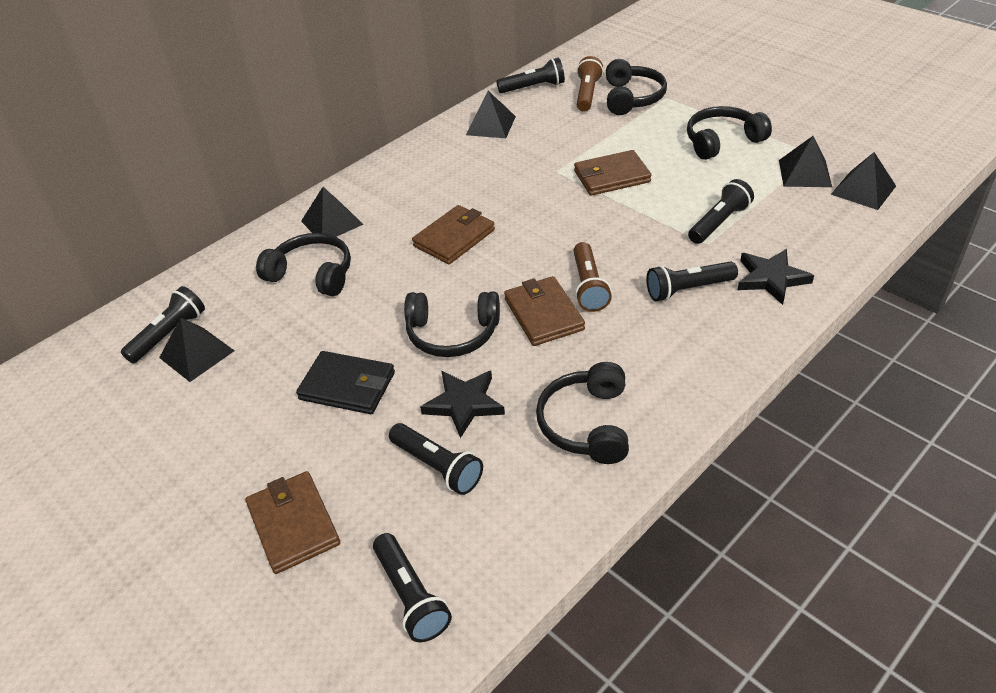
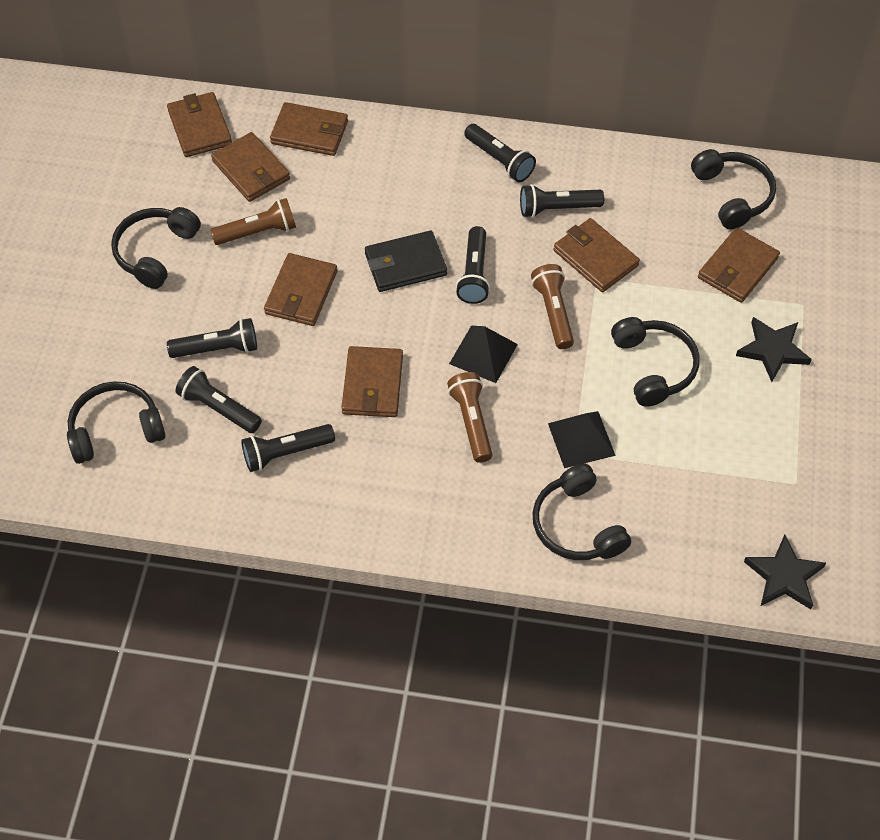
black pyramid: [159,318,234,382] [301,187,363,237] [466,91,516,138] [779,136,832,187] [831,152,896,210] = 5 -> [449,325,518,383] [548,411,616,468] = 2
brown flashlight: [574,242,612,312] [577,56,604,112] = 2 -> [210,198,296,245] [447,372,492,463] [531,264,574,349] = 3
brown wallet: [246,471,340,574] [412,205,495,264] [504,276,585,346] [574,150,652,196] = 4 -> [167,92,232,157] [211,132,290,202] [264,253,337,326] [270,102,348,156] [342,346,403,417] [554,218,640,292] [698,228,780,303] = 7

